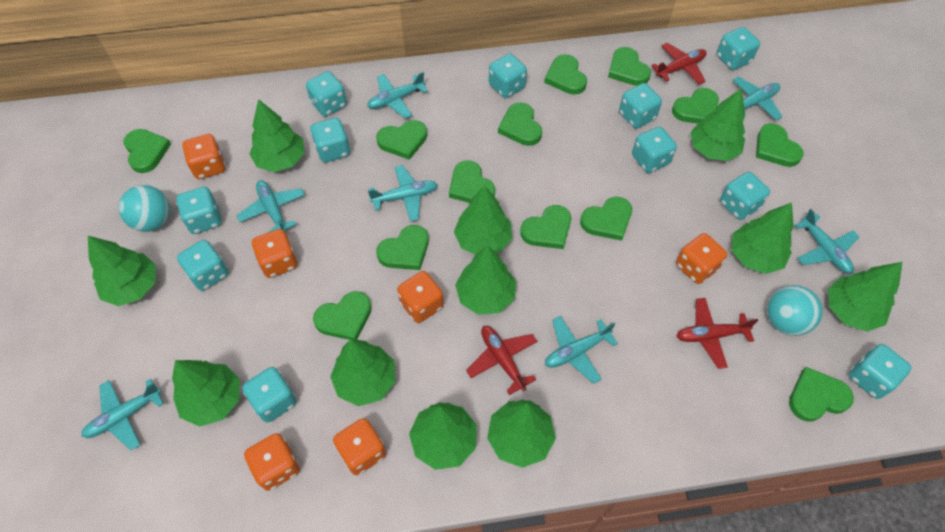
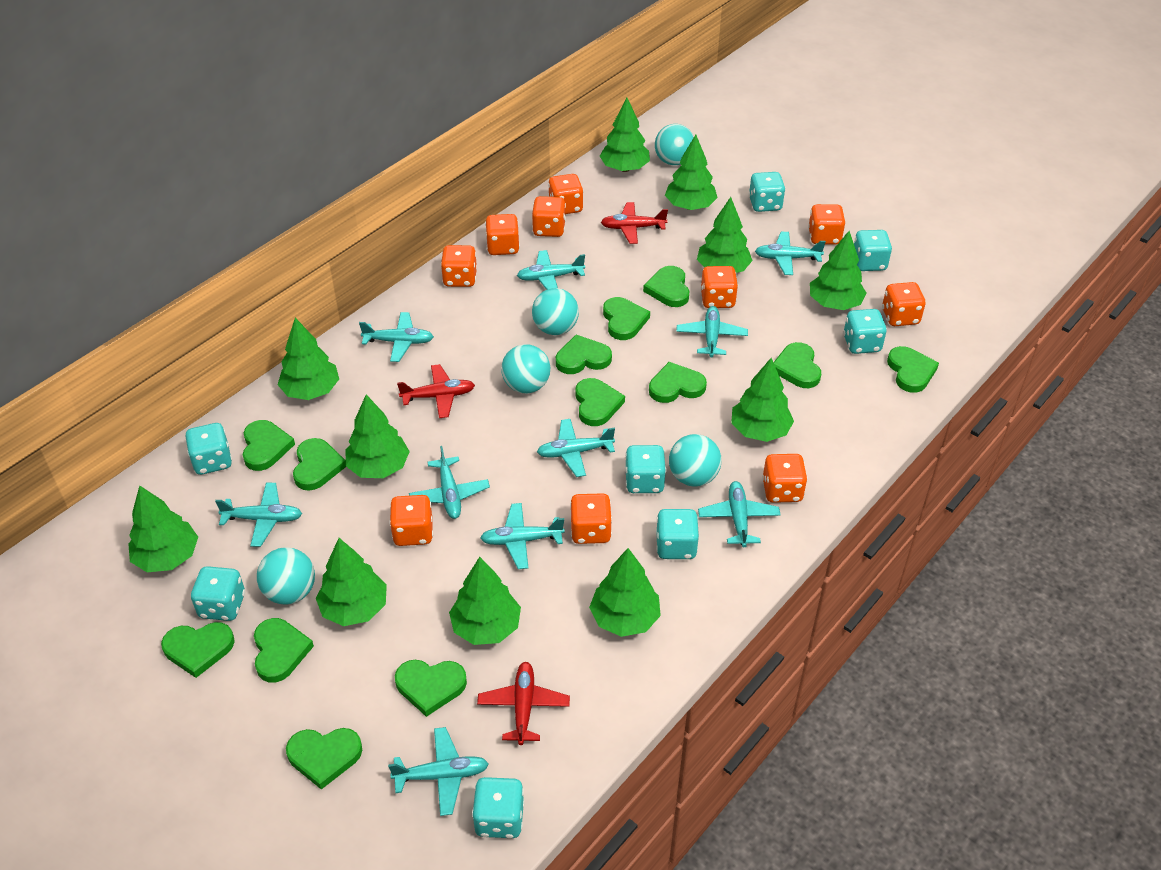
orange dice: [182,134,225,179] [244,433,300,491] [251,229,297,278] [333,418,386,475] [397,271,444,323] [676,233,727,284] = 6 -> [390,495,433,546] [441,245,477,287] [485,214,520,255] [532,196,566,237] [548,174,584,214] [570,493,612,544] [700,266,738,308] [762,454,808,503] [808,204,845,245] [882,282,926,326] = 10
turquoise ball: [119,185,170,232] [767,285,823,336] = 2 -> [257,547,315,605] [501,344,550,394] [532,288,579,335] [655,124,694,165] [669,434,722,487] = 5
turquoise dice: [176,187,222,234] [177,240,229,291] [242,367,297,422] [306,71,347,117] [310,118,350,163] [489,53,527,98] [619,83,662,128] [632,127,677,173] [716,27,760,70] [720,172,770,220] [849,344,911,399] = 11 -> [186,423,232,475] [191,566,245,621] [472,777,525,838] [625,445,666,493] [656,509,699,559] [749,172,786,212] [843,309,887,354] [854,230,892,271] = 8
turquoise plane: [81,379,164,450] [236,180,305,233] [367,72,428,119] [368,165,438,221] [545,316,618,384] [733,77,782,121] [795,209,859,274] = 7 -> [215,483,302,547] [359,312,434,362] [388,727,489,816] [409,446,490,519] [480,503,565,569] [517,250,585,290] [537,419,615,477] [676,306,748,357] [698,481,780,547] [755,232,826,275] = 10

